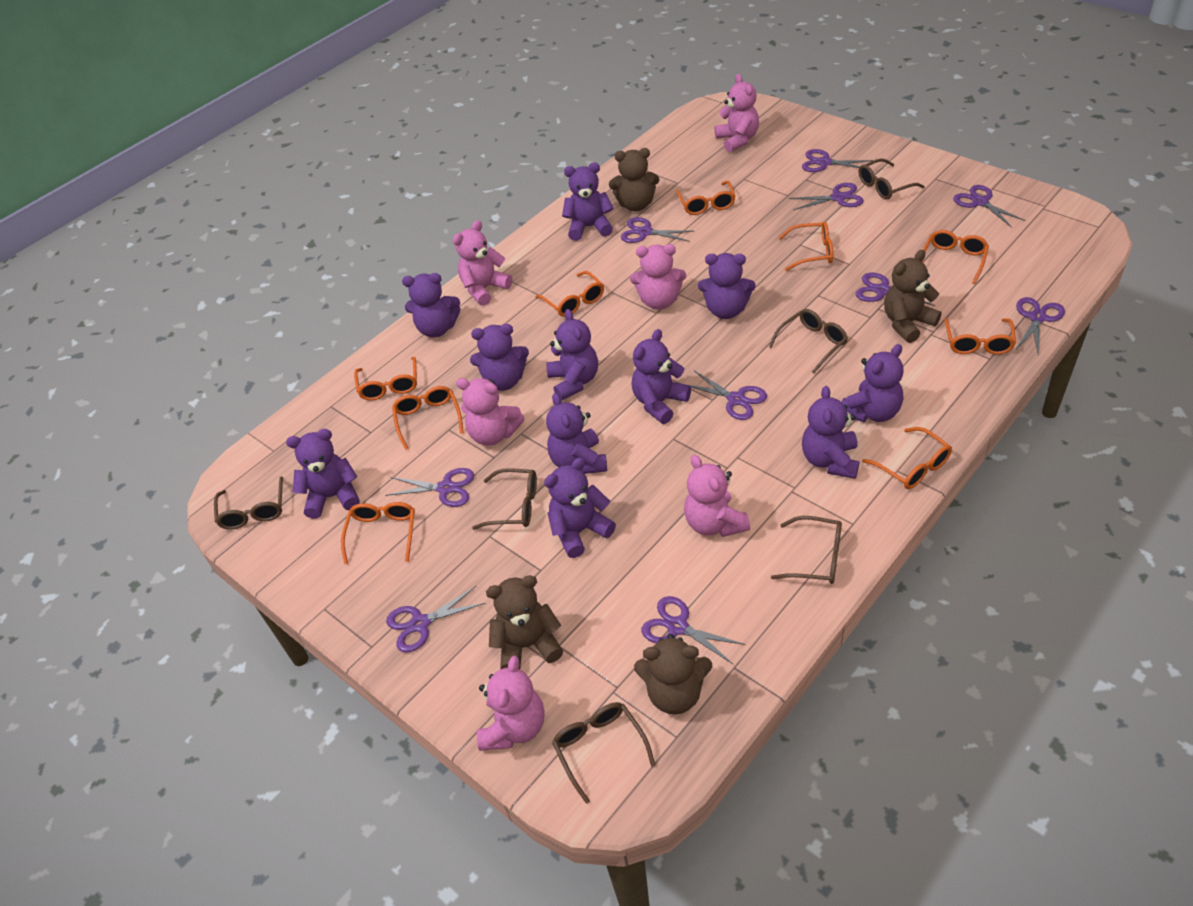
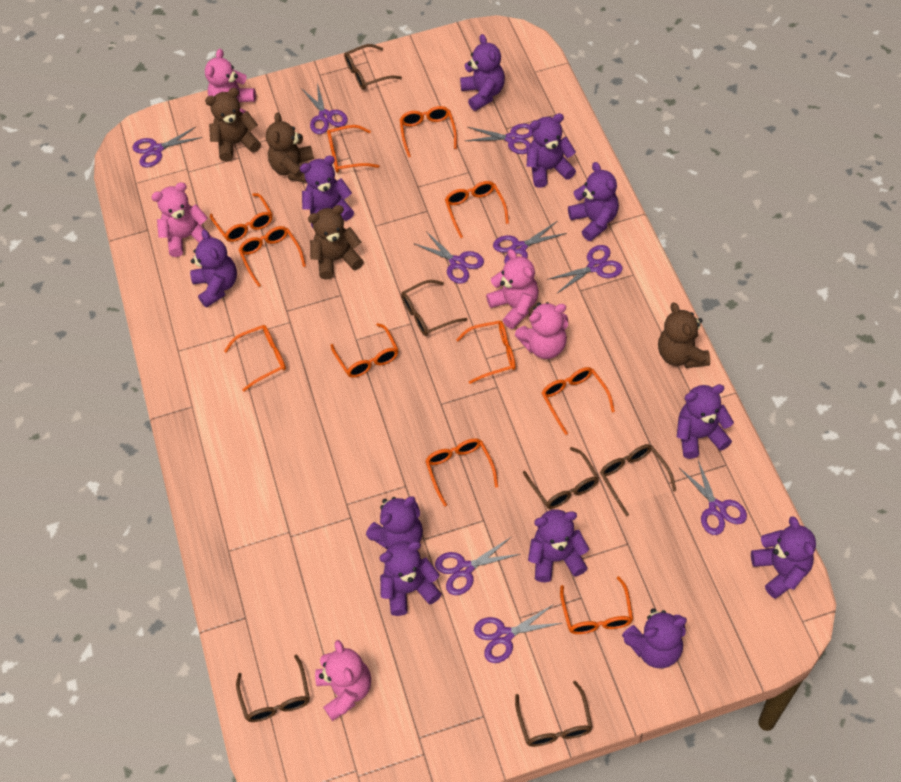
orange glasses: [341,502,415,564] [354,357,417,400] [392,386,464,450] [535,271,604,317] [676,181,736,215] [779,221,833,271] [862,427,952,489] [922,230,989,284] [944,318,1016,355] = 9 -> [210,193,273,242] [224,325,286,391] [238,226,306,287] [327,125,379,173] [331,323,399,378] [400,106,457,157] [425,438,498,506] [445,181,509,238] [456,321,516,384] [542,367,615,435] [560,576,633,634] = 11
pink teddy bear: [453,220,512,306] [456,378,524,446] [477,656,545,751] [630,244,686,310] [684,455,750,537] [715,74,759,153] = 6 -> [151,182,212,257] [205,49,256,113] [315,640,371,721] [486,249,539,329] [515,302,568,359] = 5
purple scissors: [385,468,474,507] [386,586,486,653] [621,217,694,243] [642,596,746,665] [685,371,767,420] [789,183,864,210] [802,149,873,172] [855,273,935,306] [953,185,1026,228] [1016,297,1065,354] = 10 -> [132,126,202,168] [301,83,348,134] [415,231,484,284] [435,537,520,595] [466,124,532,154] [474,604,562,663] [493,221,567,264] [547,245,623,294] [680,460,747,535] = 9

